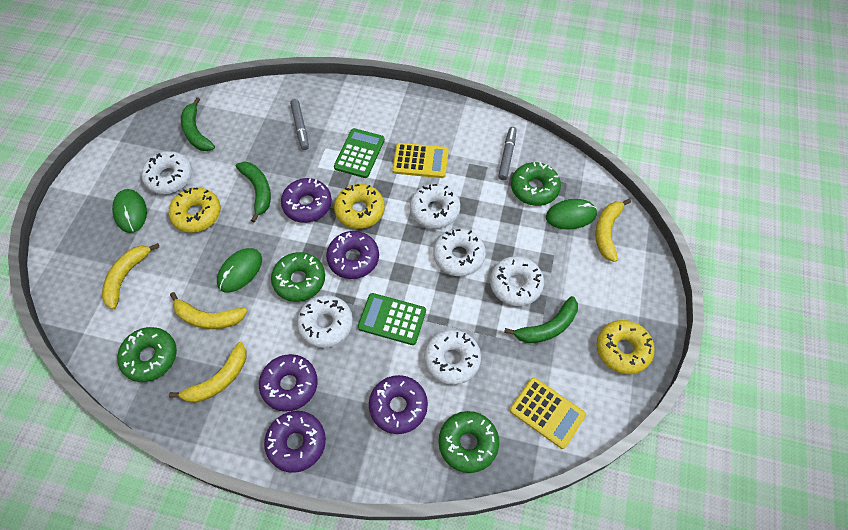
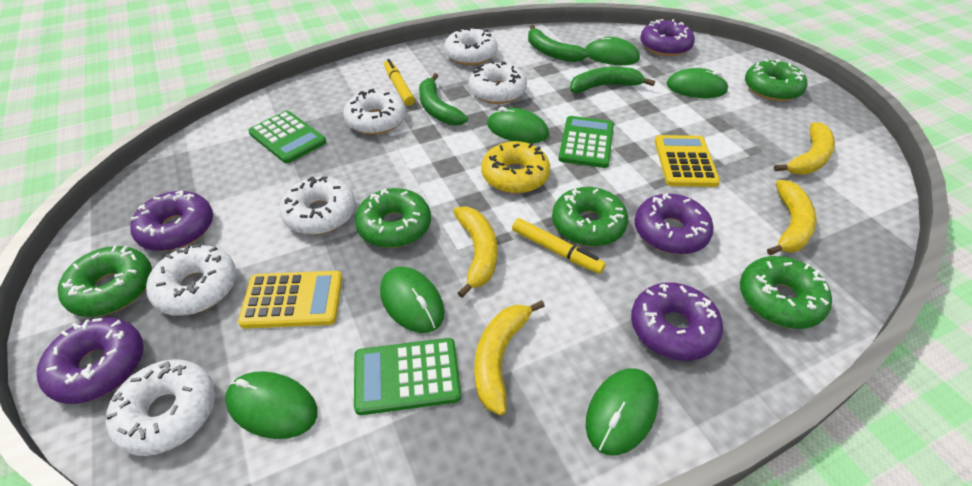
green calculator: [334,128,385,178] [358,293,426,345] = 2 -> [248,111,326,164] [354,338,461,415] [559,116,614,168] = 3
green donut: [117,327,177,382] [271,252,325,302] [439,411,499,473] [511,162,561,206] = 4 -> [57,245,152,317] [355,188,431,248] [552,187,628,246] [740,256,832,329] [745,59,807,101] = 5
green mouse: [112,189,147,233] [217,248,262,293] [546,199,597,229] = 3 -> [225,371,318,439] [380,267,445,333] [487,107,549,143] [585,36,640,65] [586,368,658,455] [666,68,729,98] = 6
grey marker: [290,99,309,150] [498,127,517,180] = 2 -> none = 0
yellow donut: [168,187,221,233] [334,184,385,229] [597,320,655,374] = 3 -> [481,141,550,194] = 1
yellow marker: none = 0 -> [384,59,415,106] [512,218,606,274] = 2

